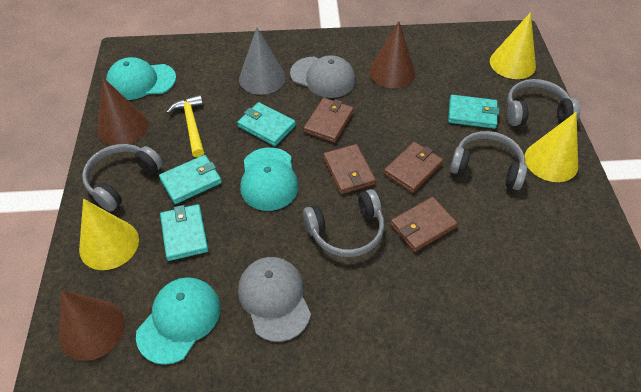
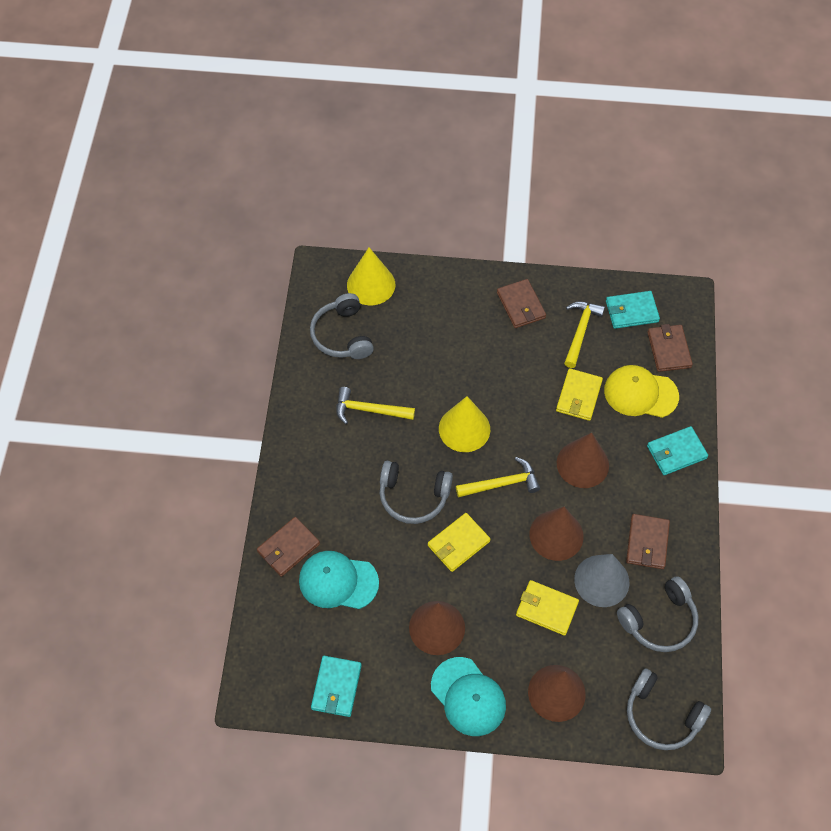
brown cone: [59,290,125,361] [97,77,148,146] [369,21,415,88] = 3 -> [409,601,465,655] [528,665,586,722] [530,507,584,561] [557,432,609,488] = 4
grey cap: [238,257,311,342] [290,55,356,98] = 2 -> none = 0
turquoise cap: [106,57,176,100] [136,277,221,365] [240,147,298,211] = 3 -> [299,551,379,609] [431,657,506,736] = 2
turquoise wallet: [159,155,222,204] [160,204,209,261] [237,102,296,146] [448,95,499,129] = 4 -> [311,656,362,717] [606,291,660,329] [647,426,708,475] = 3
yellow cap: none = 0 -> [604,365,679,418] = 1
yellow cone: [79,199,139,270] [490,12,536,79] [525,112,578,182] = 3 -> [347,247,395,305] [439,396,490,452] = 2
yellow hammer: [166,95,204,158] = 1 -> [336,387,415,424] [456,457,540,498] [564,302,605,368] = 3
yellow wallet: none = 0 -> [428,513,490,572] [516,580,579,636] [556,368,603,421] = 3

